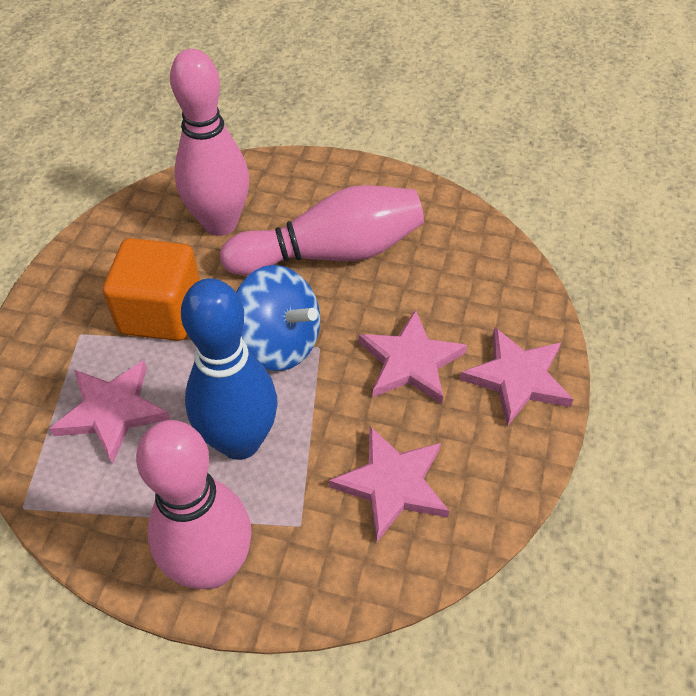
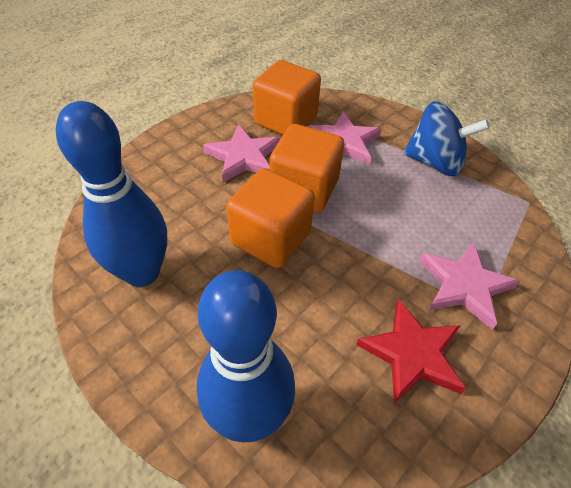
blue bowling pin: [181,278,277,460] = 1 -> [56,101,167,287] [196,270,295,442] = 2
orange cube: [103,238,200,341] = 1 -> [226,168,315,268] [253,60,321,135] [269,124,344,212] = 3
pink bowling pin: [136,420,252,589] [170,49,249,236] [220,185,424,276] = 3 -> none = 0
pink star: [50,360,170,464] [329,426,449,542] [359,310,467,404] [460,328,574,426] = 4 -> [203,124,280,183] [307,111,382,165] [419,241,520,330] = 3
red star: none = 0 -> [356,299,466,404] = 1

